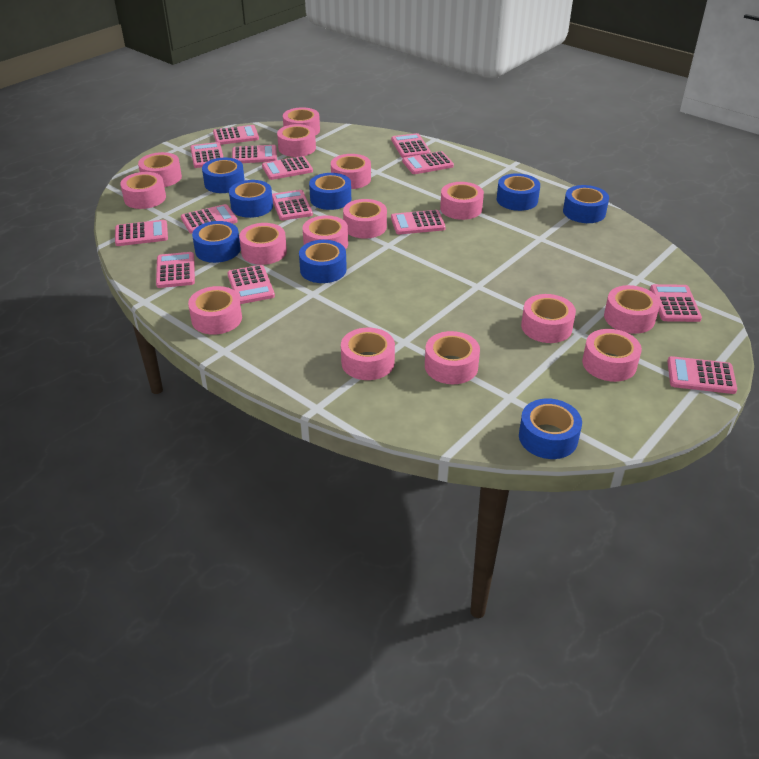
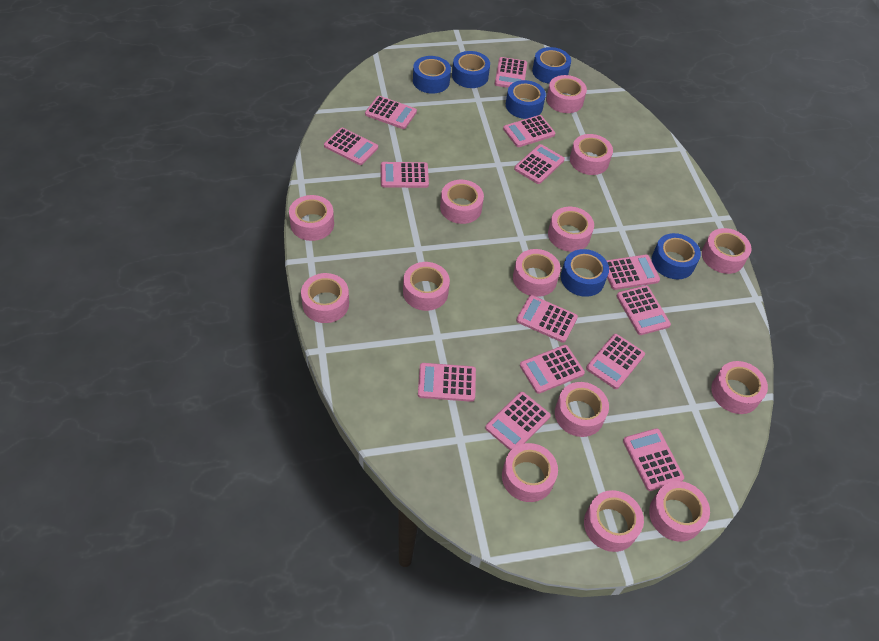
blue tape: [192,221,241,263] [202,158,245,193] [229,180,273,218] [299,240,347,283] [309,173,351,210] [497,173,540,211] [519,398,582,459] [563,185,609,223] = 8 -> [413,56,451,94] [452,51,490,88] [506,80,546,119] [532,47,571,84] [561,249,609,297] [652,233,701,279] = 6
pink tape: [120,172,166,209] [138,152,182,187] [188,286,242,335] [239,223,287,265] [277,124,316,157] [283,107,320,136] [303,215,348,249] [331,154,371,189] [341,328,395,380] [343,199,387,239] [425,331,480,384] [440,182,484,220] [521,294,576,343] [582,329,642,382] [604,285,660,334] = 15 -> [289,195,334,241] [301,273,349,323] [403,262,450,311] [440,180,484,224] [502,443,558,502] [513,249,561,297] [546,75,587,113] [548,207,594,252] [555,382,609,437] [570,134,613,175] [584,490,644,552] [649,481,710,542] [702,228,752,274] [711,361,768,414] = 14

